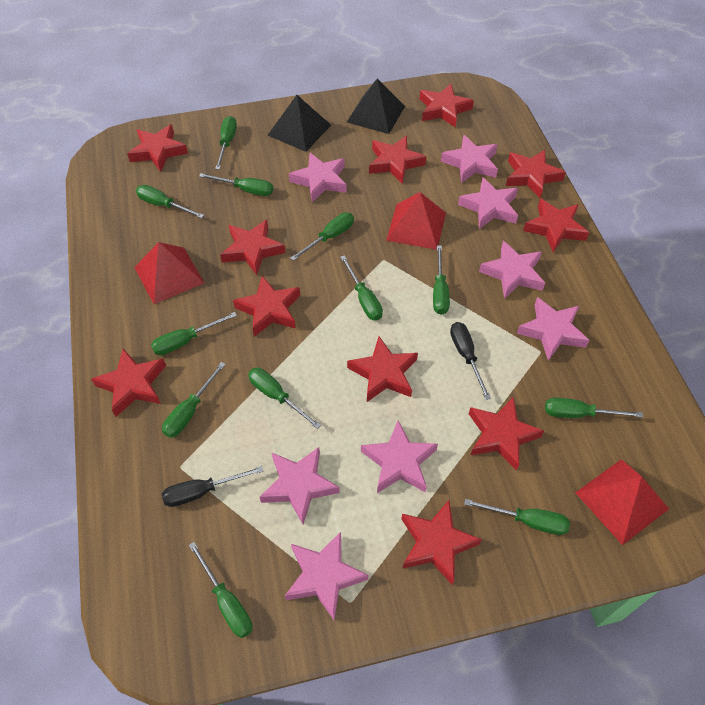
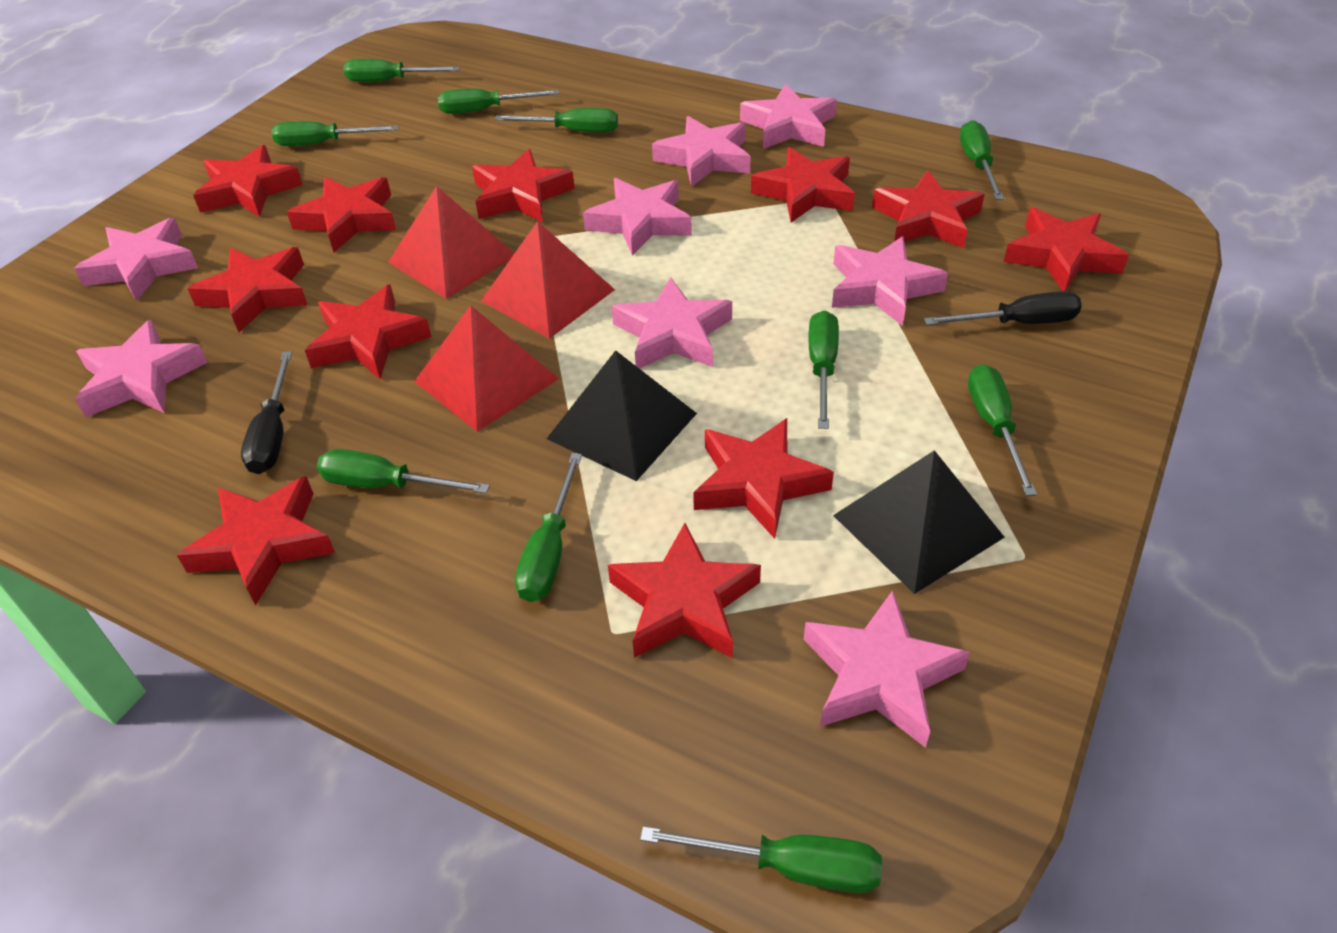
green screwdriver: [136,185,204,218] [151,312,237,355] [162,362,226,438] [189,542,252,638] [199,173,273,196] [215,116,237,170] [248,368,321,429] [290,213,354,261] [340,255,383,320] [433,245,450,315] [464,499,570,535] [545,398,643,418] = 12 -> [272,121,399,146] [317,449,490,494] [344,59,460,82] [438,89,559,114] [495,108,618,132] [515,453,582,602] [640,826,882,893] [808,310,839,429] [960,120,1004,200] [968,364,1037,496] = 10

